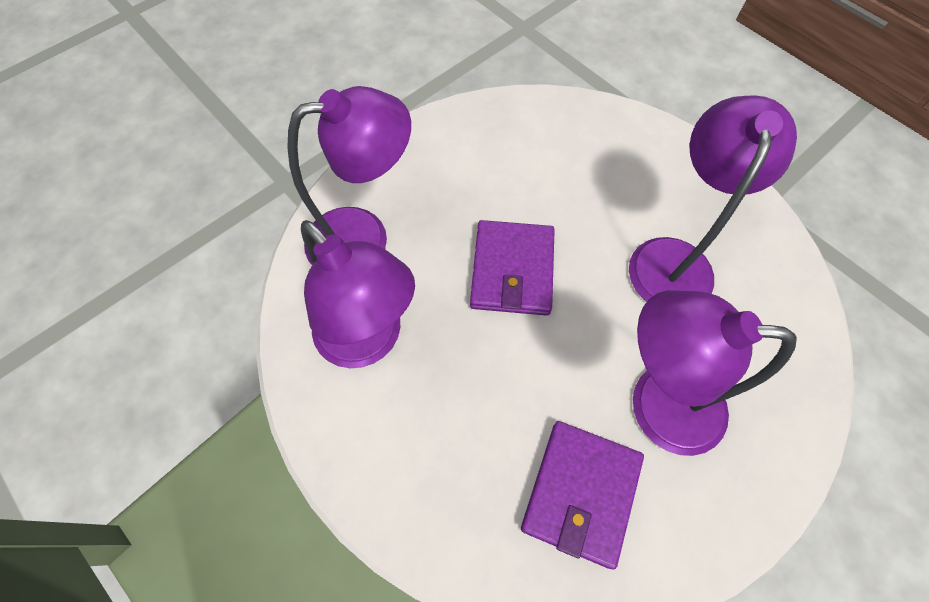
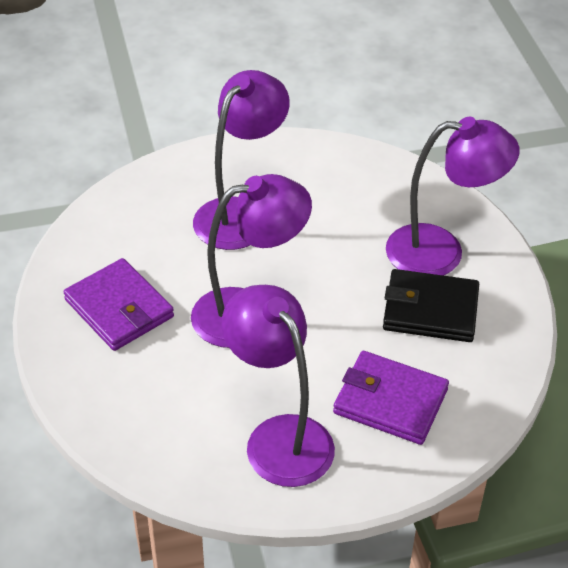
black wallet: none = 0 -> [383,269,479,342] = 1

